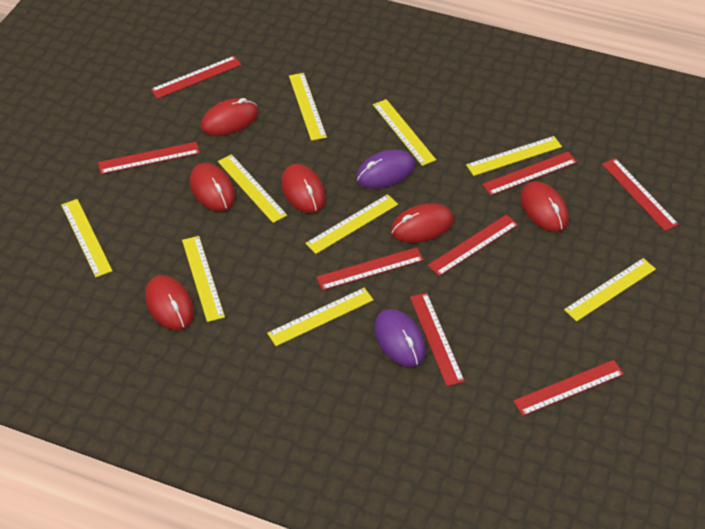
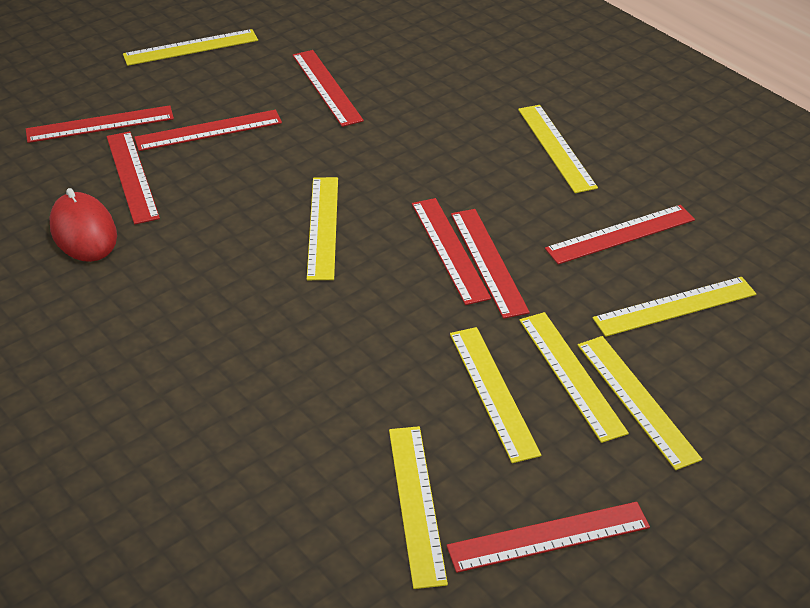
purple mouse: [356,150,415,188] [374,309,426,367] = 2 -> none = 0
red mouse: [145,275,194,330] [190,163,235,211] [201,98,258,136] [281,164,326,213] [391,203,454,243] [520,181,569,232] = 6 -> [49,188,117,262] = 1
yellow ruler: [61,199,112,277] [182,236,225,322] [218,154,287,223] [267,288,373,346] [289,73,327,141] [305,194,398,254] [373,99,436,166] [466,136,562,176] [564,258,656,322] = 9 -> [123,29,258,66] [307,177,338,280] [389,426,448,589] [450,327,541,463] [518,105,598,193] [519,312,629,443] [578,336,702,470] [593,277,756,337] = 8

